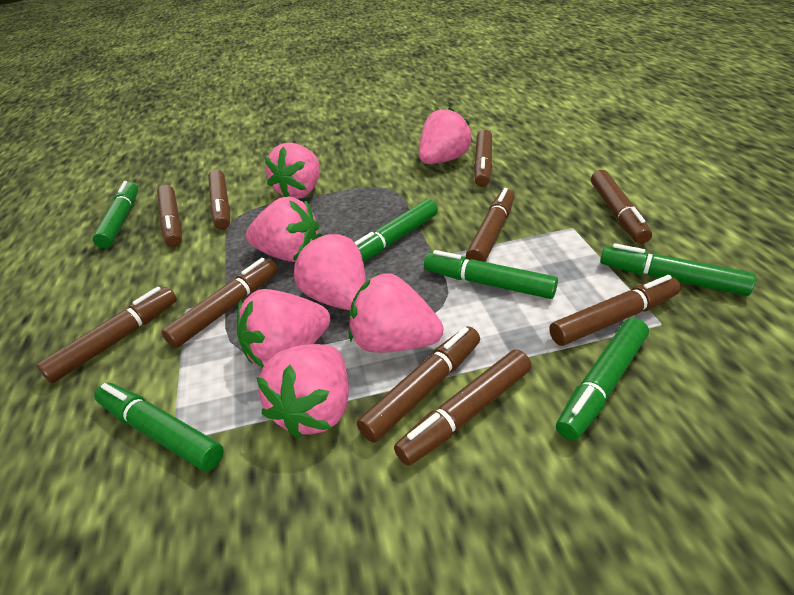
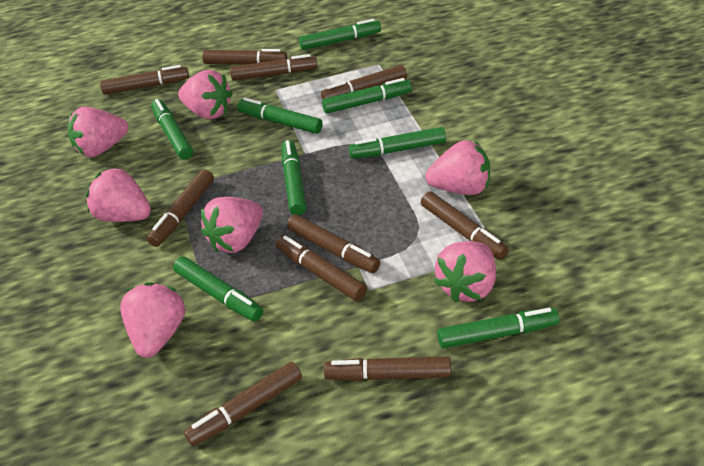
green marker: [92,181,138,248] [94,383,224,471] [354,199,438,262] [424,250,558,299] [556,318,649,441] [600,243,756,296] = 6 -> [151,99,193,160] [173,256,263,322] [237,97,323,134] [281,140,307,215] [299,19,381,50] [322,78,412,114] [349,127,446,159] [437,308,559,348] = 8

